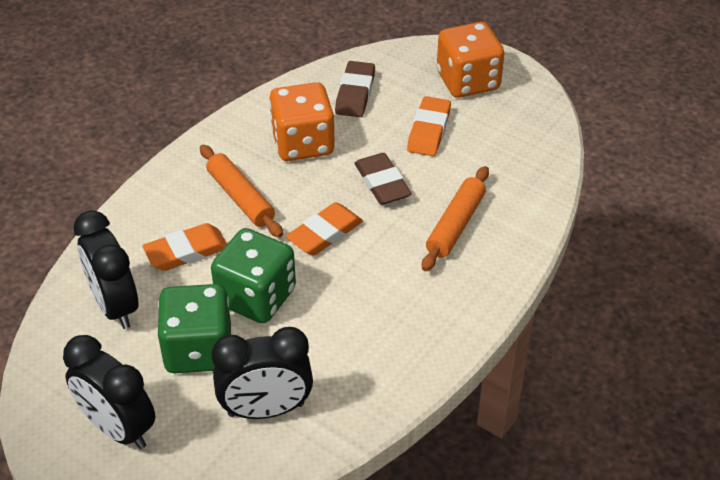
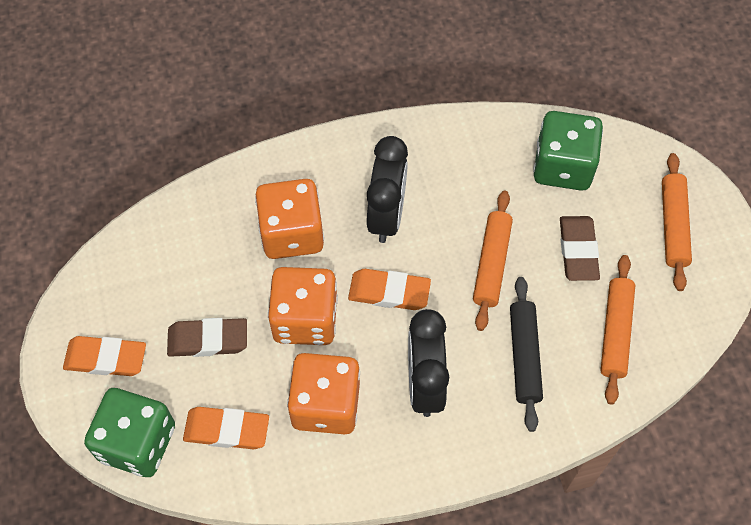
black clock: [63,335,155,449] [74,210,138,329] [211,327,313,419] = 3 -> [367,136,408,243] [408,309,449,417] = 2
black rolling pin: none = 0 -> [510,277,543,432] = 1
orange dice: [269,82,335,161] [437,22,504,98] = 2 -> [255,179,324,259] [268,267,338,345] [287,353,360,434] = 3
orange rolling pin: [200,145,283,238] [422,166,489,271] = 2 -> [473,190,513,331] [600,255,635,405] [662,153,692,291] = 3

